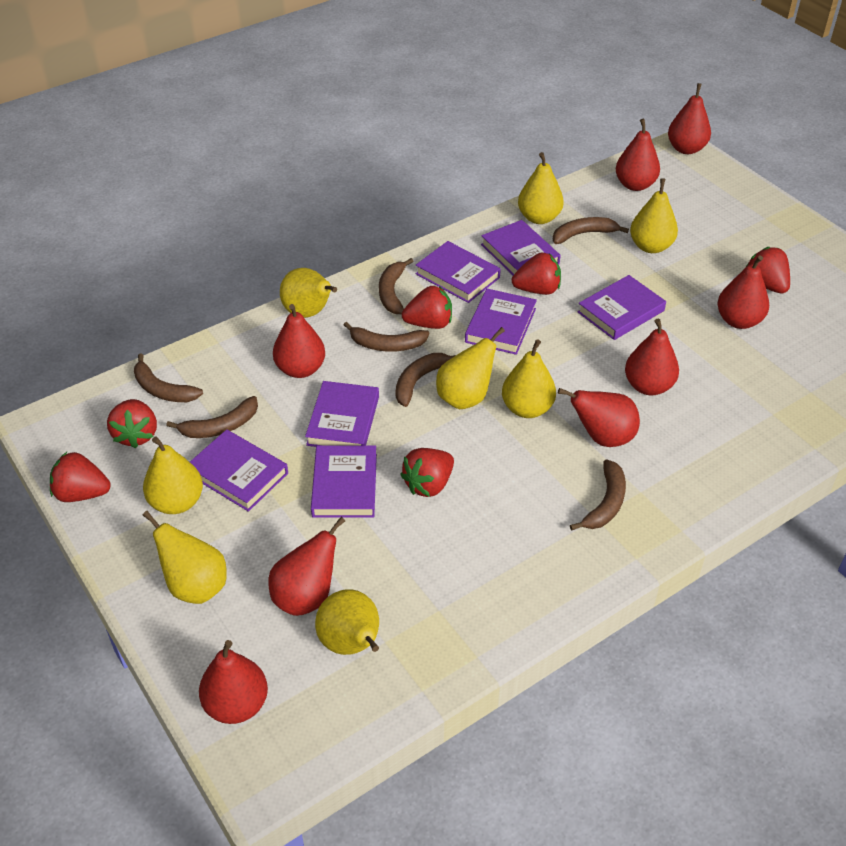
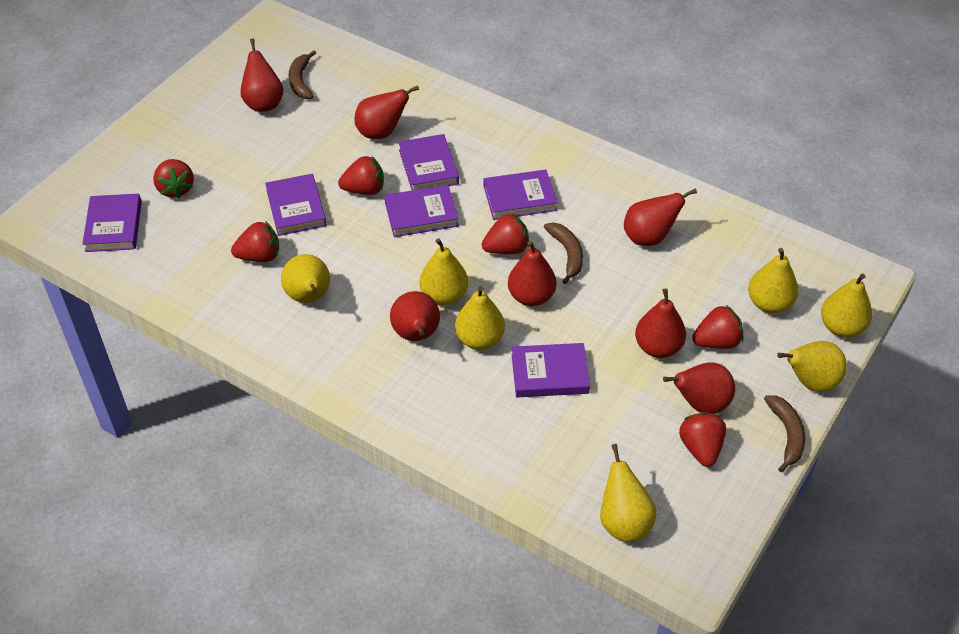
brown banana: [134,353,203,402] [166,396,258,438] [344,322,429,352] [379,258,413,314] [396,353,456,407] [553,217,629,244] [570,459,626,531] = 7 -> [289,50,316,99] [544,222,583,284] [764,395,805,472] = 3
purple book: [190,429,288,512] [305,381,379,447] [311,445,377,518] [416,241,501,303] [465,289,537,355] [481,220,561,275] [578,275,666,340] = 7 -> [82,194,142,252] [265,174,327,236] [384,185,459,237] [398,134,459,190] [484,170,558,220] [512,343,590,397] = 6
red pear: [199,640,268,724] [269,517,345,616] [273,304,325,378] [558,388,640,447] [616,119,660,191] [625,319,679,395] [668,83,711,154] [717,255,769,329] = 8 -> [240,38,284,112] [354,85,419,139] [390,291,440,341] [508,241,556,306] [624,188,697,246] [635,288,686,358] [663,362,735,414] = 7
yellow pear: [143,436,203,514] [143,511,227,604] [280,268,337,318] [315,589,379,655] [436,327,505,409] [502,339,556,418] [518,152,564,224] [630,178,678,253] = 8 -> [281,254,330,303] [420,238,468,305] [455,286,505,350] [600,444,657,542] [748,248,799,313] [777,341,847,392] [821,274,872,337] = 7

